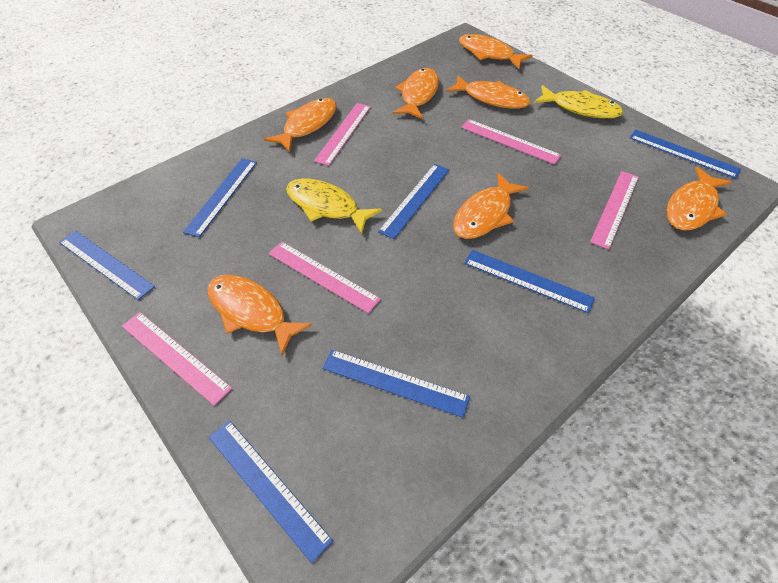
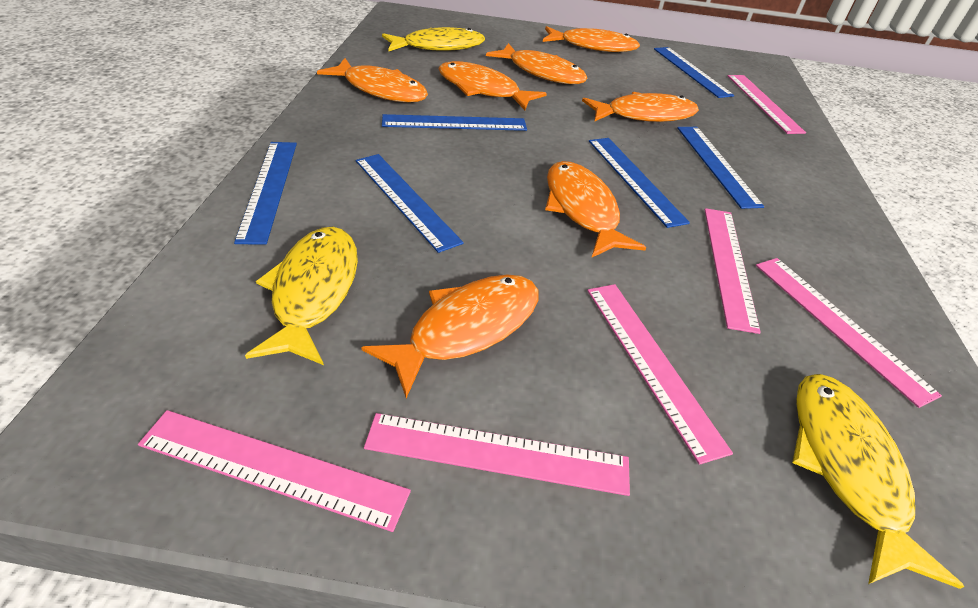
blue ruler: [59,231,155,300] [183,158,257,237] [209,420,333,563] [322,350,470,418] [378,164,449,239] [464,250,595,313] [630,129,741,179] = 7 -> [234,142,297,245] [356,154,464,253] [382,114,527,131] [589,138,690,228] [654,47,734,98] [677,127,765,209] = 6
pink ruler: [122,312,232,406] [268,242,381,313] [314,103,371,166] [461,119,561,165] [590,171,639,249] = 5 -> [138,410,411,532] [364,413,630,496] [587,284,733,465] [705,208,761,334] [728,75,806,134] [756,258,942,408] = 6
yellow fish: [286,178,382,234] [534,85,623,119] = 2 -> [245,227,358,365] [382,27,485,51] [792,374,964,589] = 3

